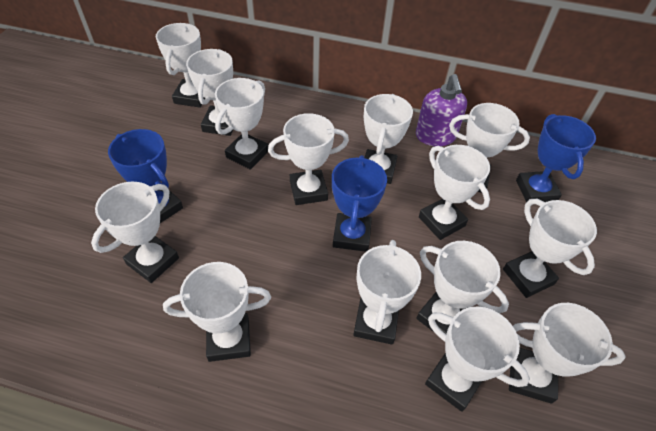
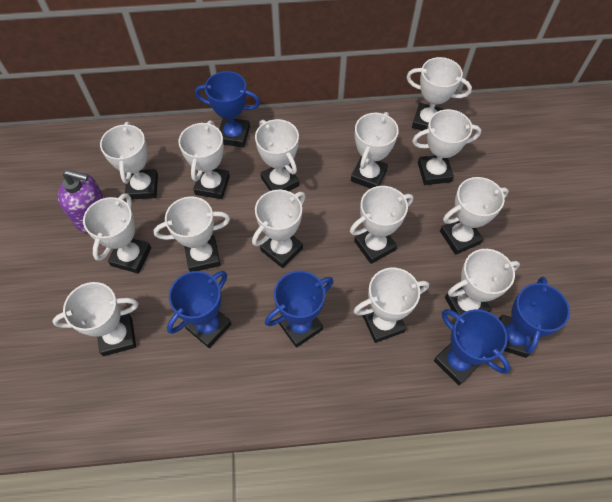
blue trophy: [108,129,183,223] [332,155,387,252] [516,114,596,202] = 3 -> [167,271,232,348] [195,71,260,147] [265,271,333,348] [434,309,511,385] [499,277,570,358] = 5

